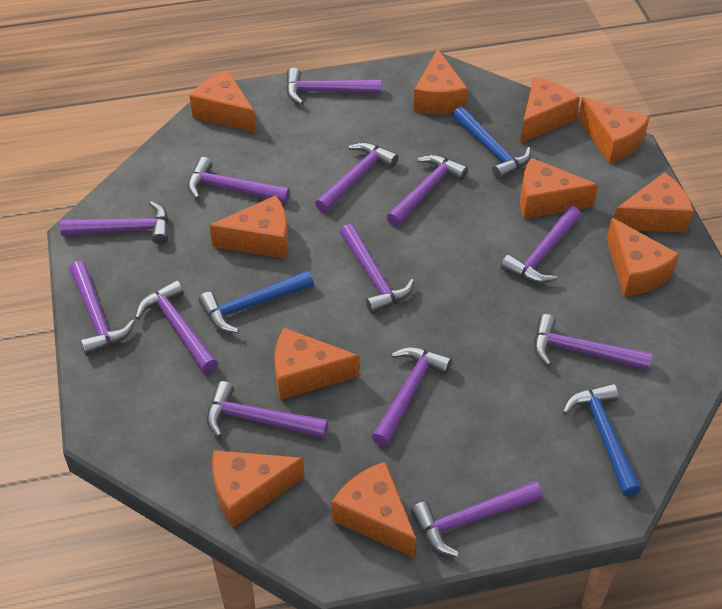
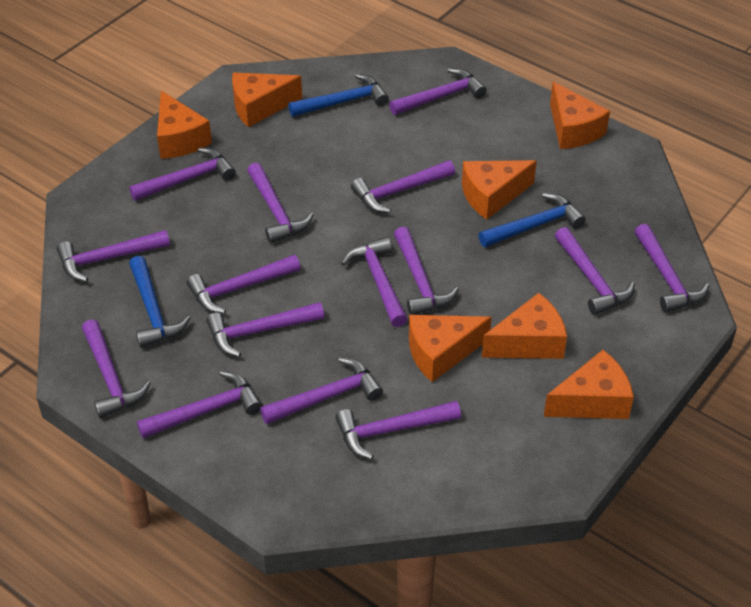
orange cheese: [190,70,256,133] [209,195,288,259] [212,450,305,528] [274,328,359,400] [332,462,416,558] [413,49,468,114] [520,77,580,143] [520,158,598,219] [578,97,650,164] [607,218,679,297] [614,172,693,233] = 11 -> [157,91,212,159] [232,73,302,127] [409,315,492,382] [462,160,537,220] [482,293,567,359] [544,350,634,419] [550,82,610,149] = 7
purple hammer: [60,201,168,244] [69,261,135,356] [135,280,218,373] [188,157,290,203] [207,381,328,438] [286,68,381,105] [315,142,398,213] [340,224,414,314] [371,347,452,446] [386,155,468,227] [411,481,543,557] [501,206,581,284] [534,314,652,370] = 13 -> [57,230,170,282] [82,319,150,418] [129,148,236,201] [137,371,262,439] [187,255,301,314] [206,302,324,357] [247,163,313,243] [260,357,383,424] [335,401,461,460] [341,237,408,327] [351,160,455,213] [389,68,487,115] [394,227,459,315] [555,227,635,315] [635,224,709,313] = 15

